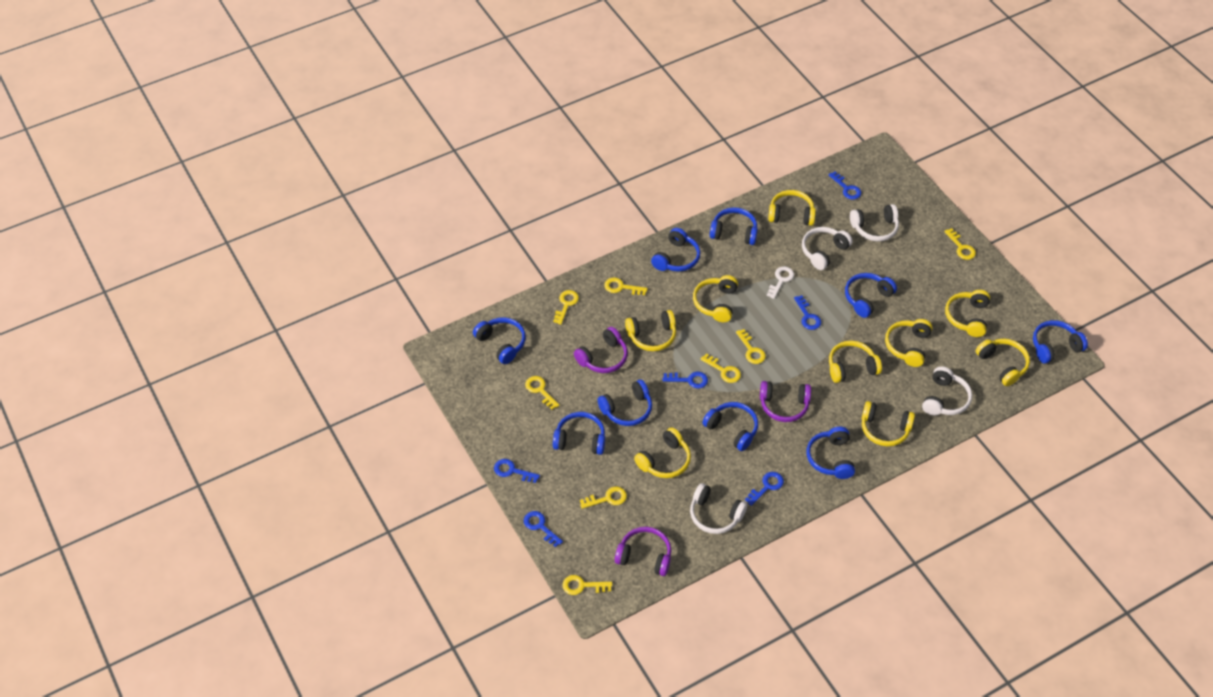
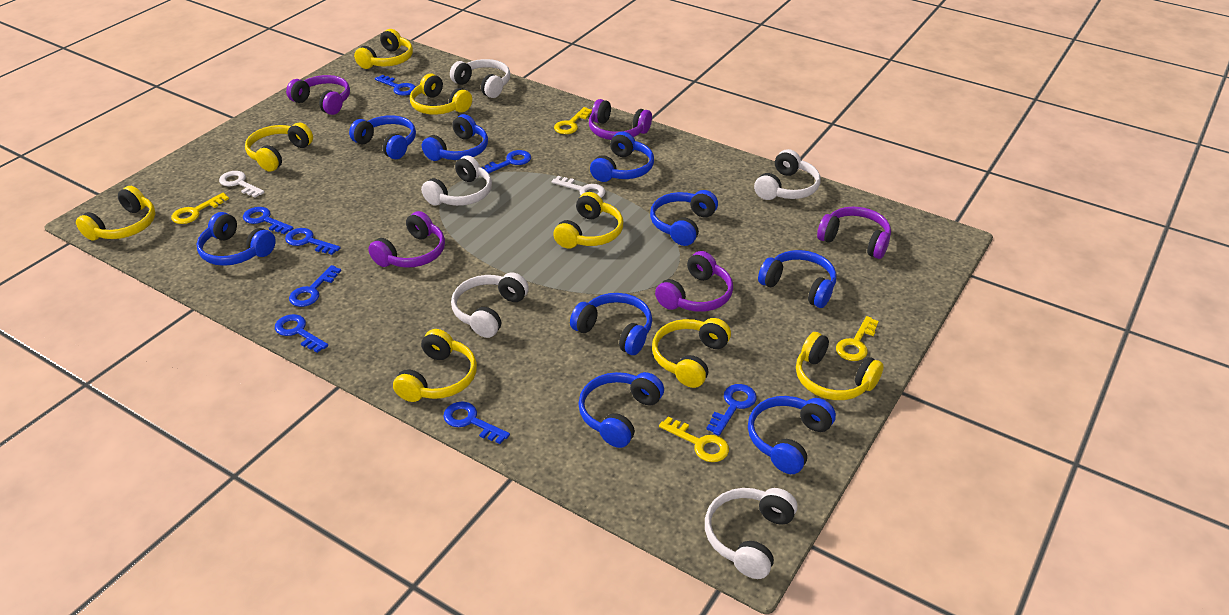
blue key: [494,459,540,483] [524,511,563,548] [663,372,708,388] [745,472,784,506] [794,295,821,330] [829,171,861,200] = 6 -> [243,207,294,234] [275,314,328,353] [285,228,340,255] [289,265,341,307] [375,75,416,96] [443,402,510,444] [481,150,531,173] [706,384,757,436] = 8
purple headphones: [574,327,628,373] [615,527,671,576] [760,381,811,422] = 3 -> [286,75,350,115] [368,211,445,268] [589,99,652,140] [655,251,733,312] [817,207,891,259] = 5
white headphones: [690,483,747,534] [802,227,853,270] [850,204,899,241] [922,366,972,416] = 4 -> [421,155,492,206] [450,59,511,98] [451,272,529,338] [705,488,798,579] [754,149,820,200] = 5
white key: [767,266,794,299] = 1 -> [219,171,265,198] [552,176,606,198] = 2
yellow headphones: [625,310,676,351] [634,427,691,478] [693,275,738,322] [768,190,816,226] [829,341,882,383] [862,401,915,446] [885,319,932,367] [945,290,990,337] [976,339,1030,386] = 9 -> [76,186,156,241] [245,122,313,172] [354,29,413,69] [393,329,477,402] [410,74,472,115] [553,192,623,249] [652,318,731,388] [796,332,884,400] = 8
yellow key: [525,376,560,410] [553,290,579,325] [562,575,612,595] [580,487,627,509] [604,277,648,295] [701,353,741,383] [736,329,766,364] [944,228,976,260] = 8 -> [171,193,229,224] [554,107,592,134] [659,417,729,462] [836,316,879,361] = 4

